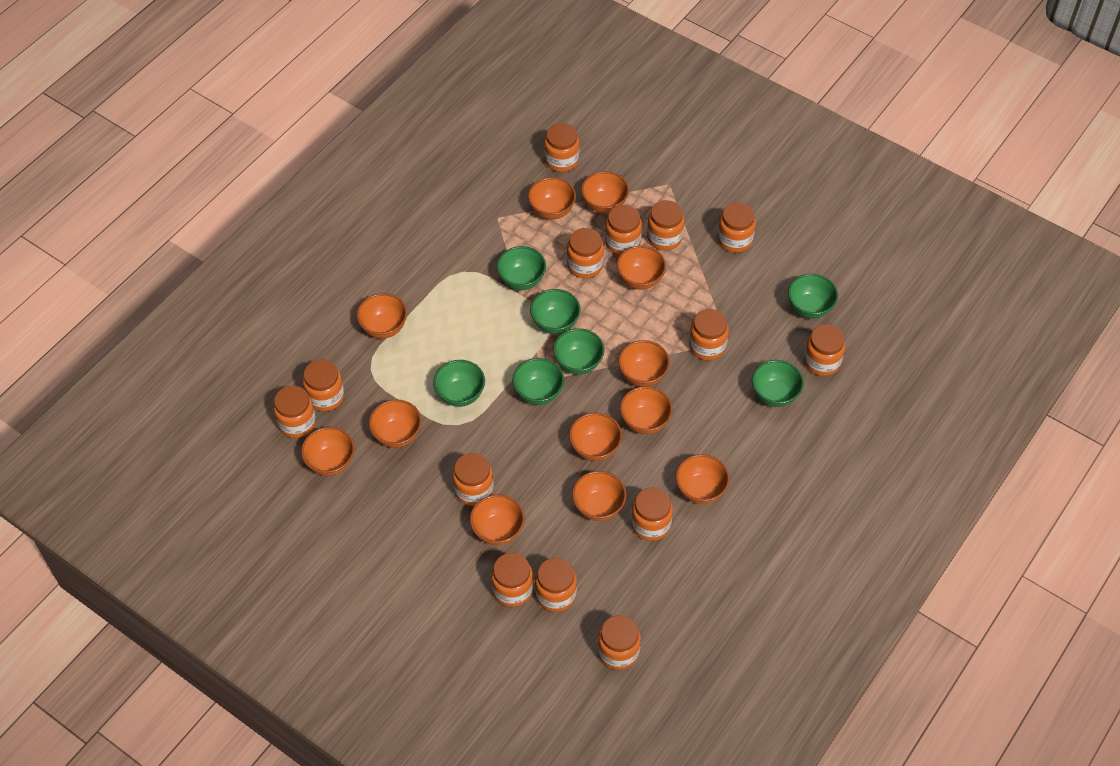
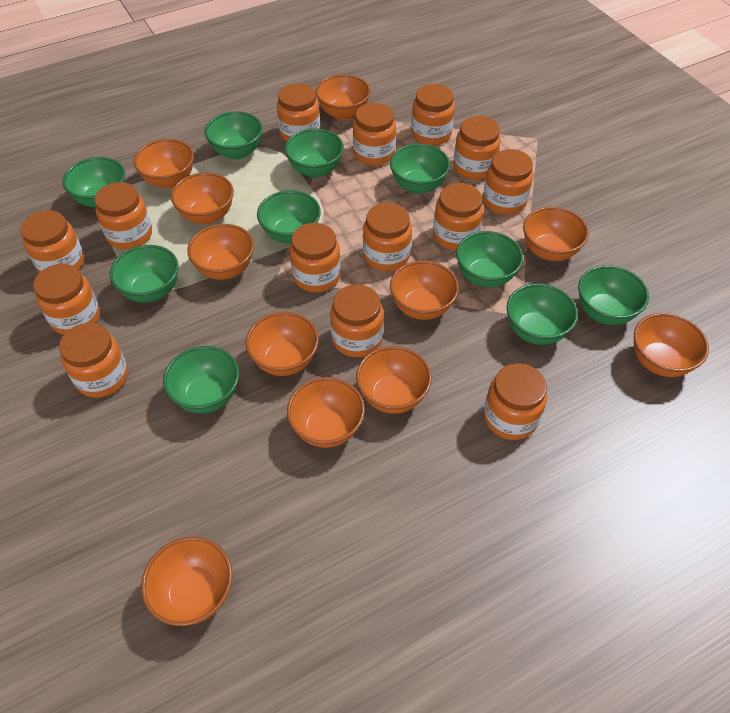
green bowl: [433,360,485,407] [497,246,546,290] [512,358,564,405] [530,289,581,334] [553,328,604,375] [752,360,804,407] [788,274,838,318] = 7 -> [63,157,125,207] [110,245,178,303] [163,346,239,413] [204,111,263,160] [257,190,321,244] [285,129,344,178] [390,144,450,194] [456,231,523,288] [507,283,578,345] [578,265,649,325] = 10
orange bowl: [301,427,355,476] [357,293,407,338] [369,400,422,448] [470,494,525,545] [528,177,576,219] [569,413,622,461] [572,471,627,521] [581,171,629,213] [617,246,666,290] [618,340,670,387] [620,386,672,434] [676,454,730,504] = 12 -> [133,139,194,189] [141,536,232,626] [171,172,234,224] [187,224,254,280] [246,312,319,376] [287,377,365,448] [316,74,370,120] [356,346,432,414] [390,260,459,320] [523,207,589,261] [634,313,709,377] = 11

